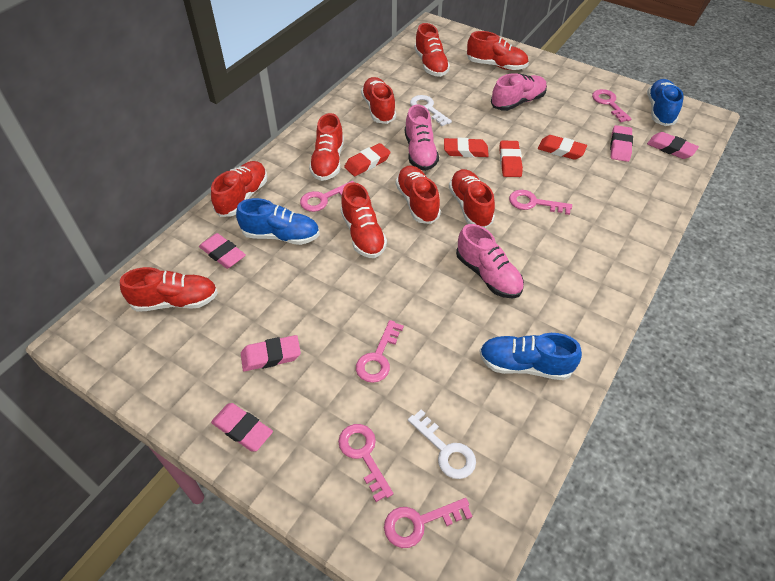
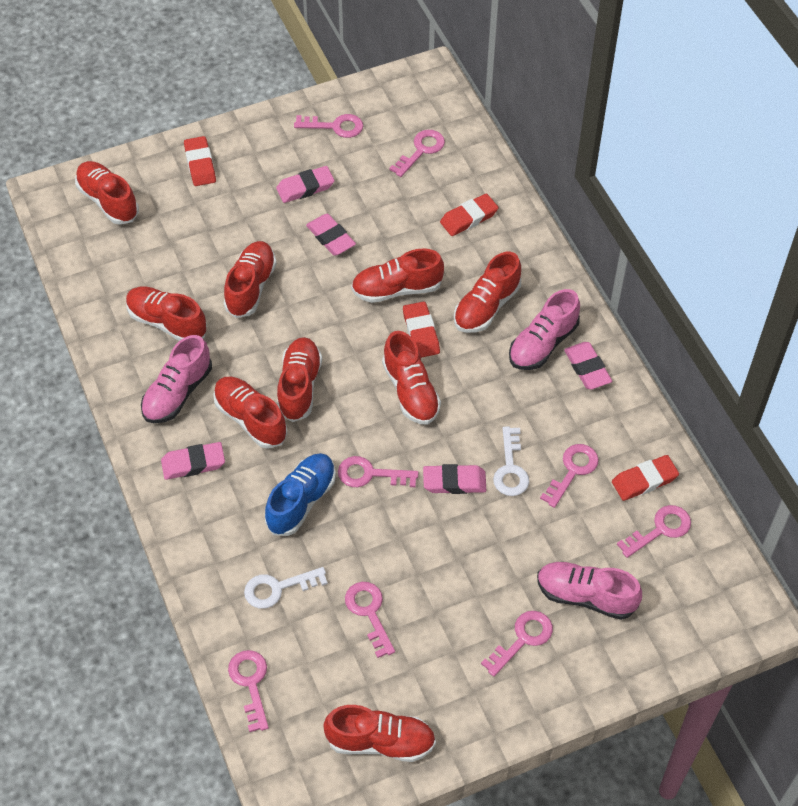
blue shoe: [236,198,319,245] [479,333,582,380] [647,79,684,126] = 3 -> [265,453,336,536] = 1
pink key: [300,181,354,212] [338,424,393,502] [356,320,404,383] [384,498,473,548] [509,190,572,215] [592,89,631,123] = 6 -> [228,650,269,732] [294,114,363,138] [338,456,418,487] [345,582,395,658] [389,130,445,177] [481,611,553,677] [540,444,599,508] [617,505,691,558] = 8

